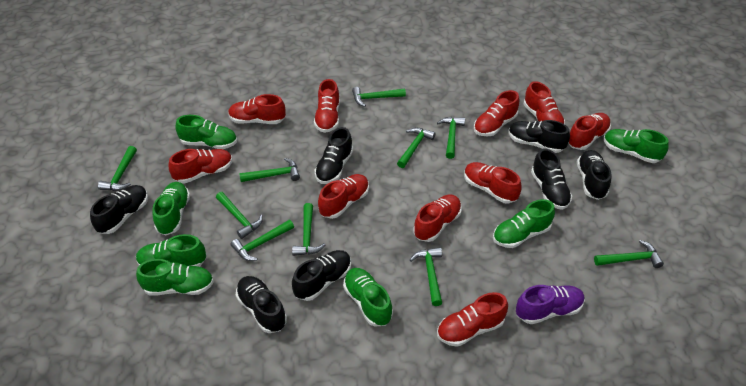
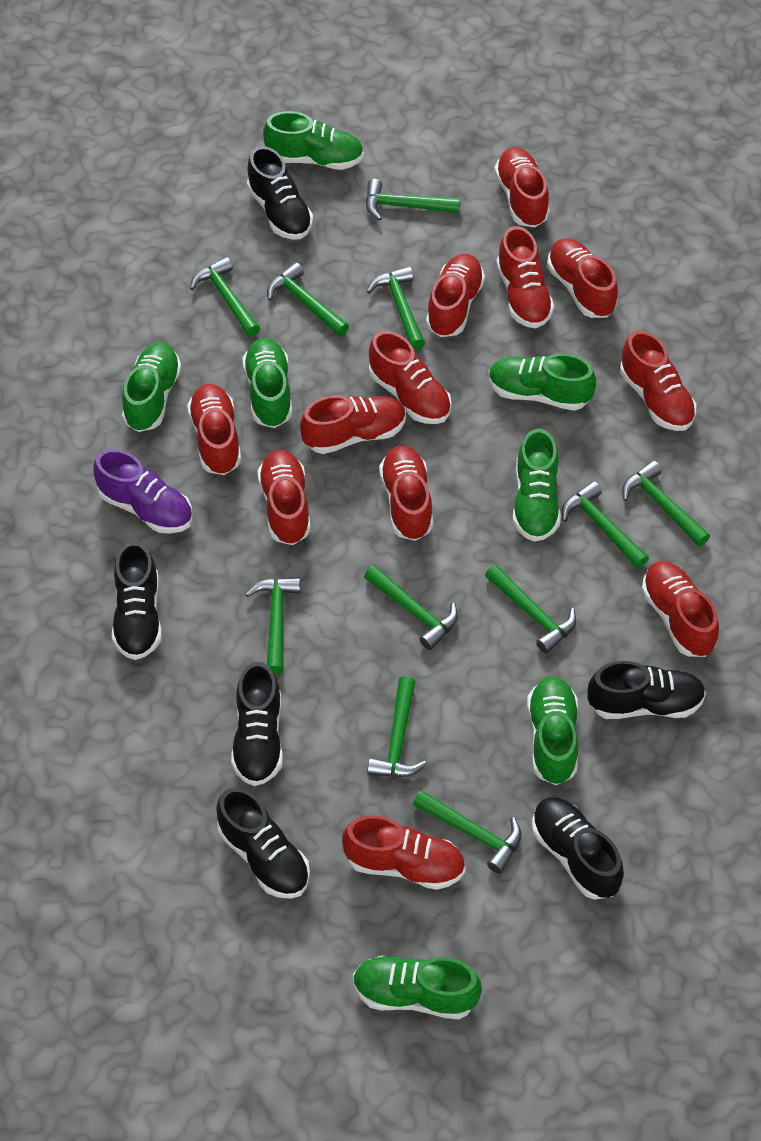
black shoe: [90,185,148,234] [236,276,287,333] [292,250,351,301] [315,127,353,184] [509,120,570,153] [531,149,572,210] [577,150,611,200] = 7 -> [112,542,162,660] [216,788,310,899] [231,662,283,786] [247,146,313,240] [532,797,624,900] [587,661,706,719] = 6
green hammer: [98,146,137,191] [216,192,263,239] [231,220,294,261] [239,158,300,182] [292,203,325,256] [352,87,406,107] [397,127,435,168] [410,247,442,306] [437,117,465,159] [594,240,664,268] = 10 -> [190,257,260,337] [245,577,300,674] [267,262,349,336] [364,565,458,650] [366,179,460,221] [367,266,425,350] [367,676,427,777] [413,790,522,874] [485,565,576,654] [562,481,649,568] [622,460,710,547] = 11
red shoe: [168,149,232,184] [228,94,286,124] [314,79,340,133] [318,174,369,219] [414,195,462,242] [437,292,508,347] [464,162,522,204] [474,90,519,136] [524,81,565,124] [568,113,611,150] = 10 -> [187,384,241,475] [257,450,311,545] [300,395,406,454] [342,815,466,890] [369,331,452,424] [379,445,433,541] [426,254,485,337] [494,147,550,227] [496,226,554,328] [547,238,618,318] [620,331,696,431] [641,561,719,657] = 12

